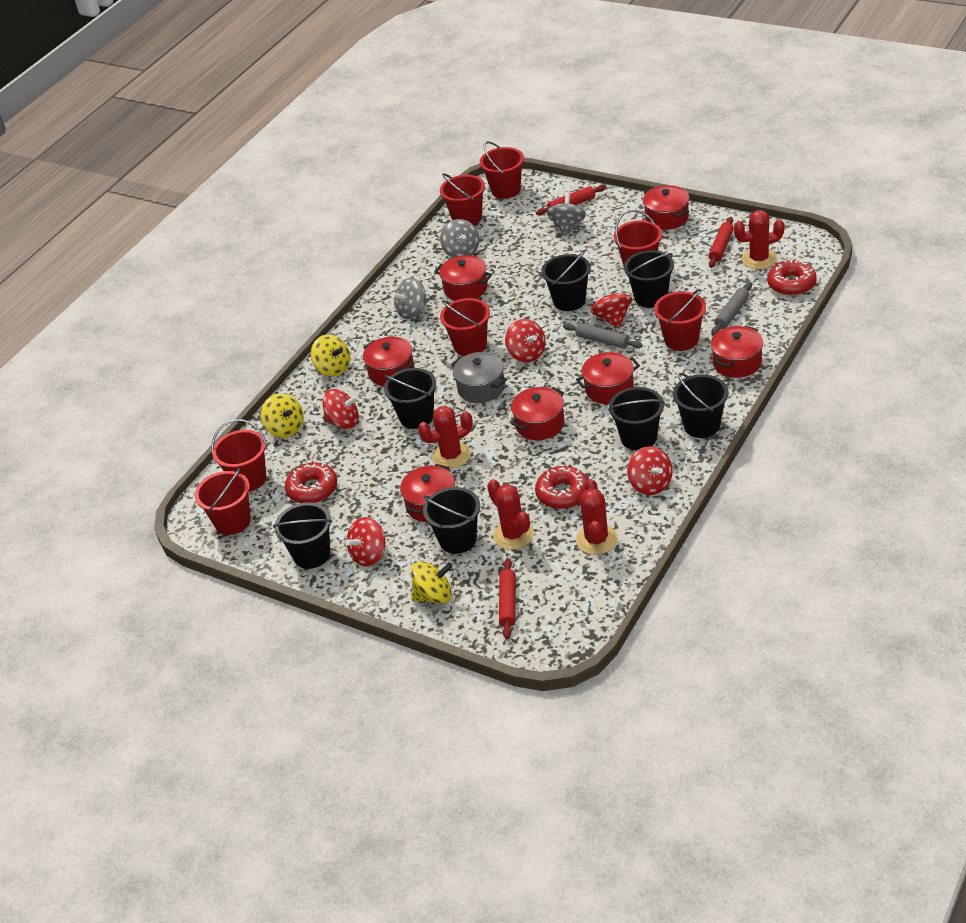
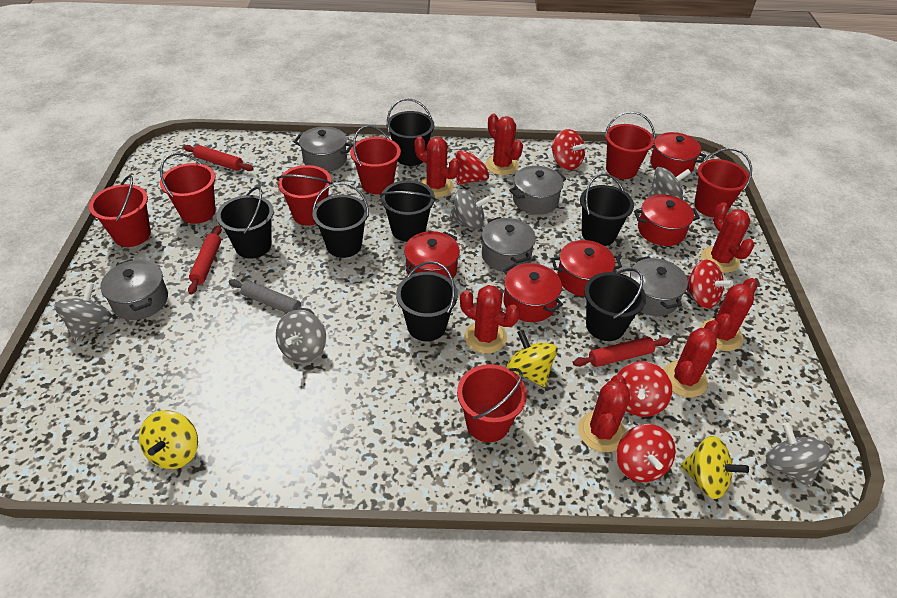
grey pot: [451,352,507,403] = 1 -> [100,259,168,320] [294,126,353,172] [482,217,536,272] [509,166,566,215] [630,256,688,316] = 5
grey rolling pin: [563,323,642,349] [711,282,752,335] = 2 -> [228,279,314,314] = 1
grey spinning top: [392,278,427,319] [440,219,479,258] [547,192,586,236] = 3 -> [54,282,112,341] [276,310,326,363] [449,189,491,230] [647,167,691,200] [766,422,830,487] = 5
red cactus: [418,406,473,469] [487,479,534,550] [576,479,617,555] [734,210,784,269] = 4 -> [414,137,460,198] [460,285,520,354] [485,113,523,175] [578,375,630,452] [663,320,720,397] [700,278,757,351] [701,202,755,273] = 7
red donut: [285,462,337,503] [535,466,588,509] [767,260,817,296] = 3 -> none = 0
red pot: [363,337,415,386] [400,464,455,522] [435,255,492,301] [511,387,564,440] [576,352,640,404] [643,185,689,230] [711,325,763,378] = 7 -> [404,231,460,279] [503,263,563,322] [551,240,622,296] [634,195,700,246] [650,132,706,177] = 5

